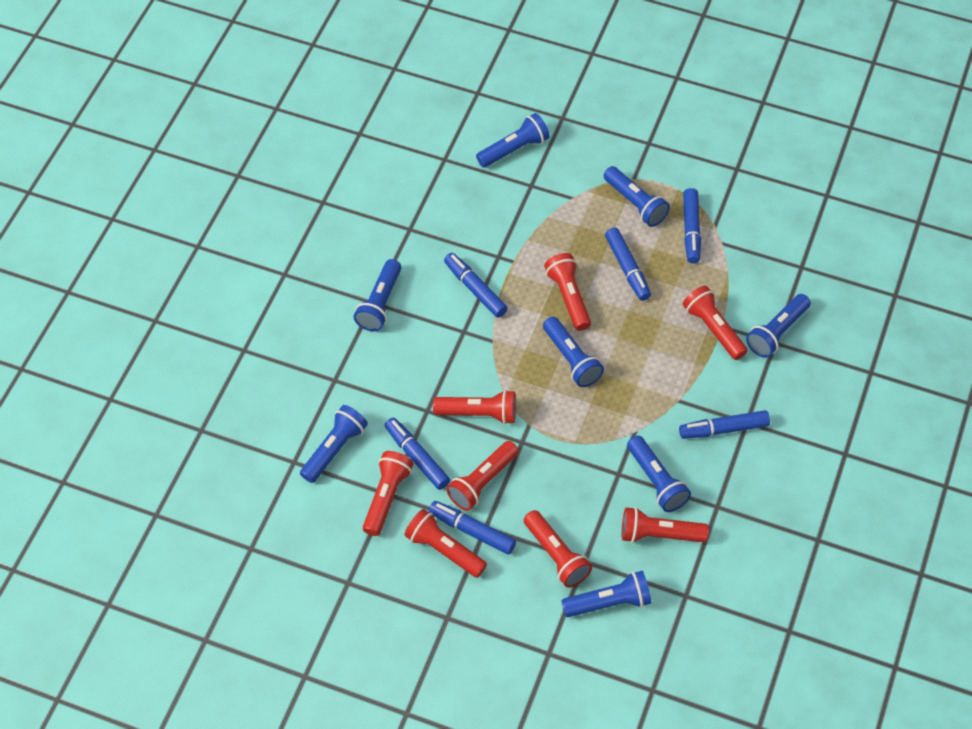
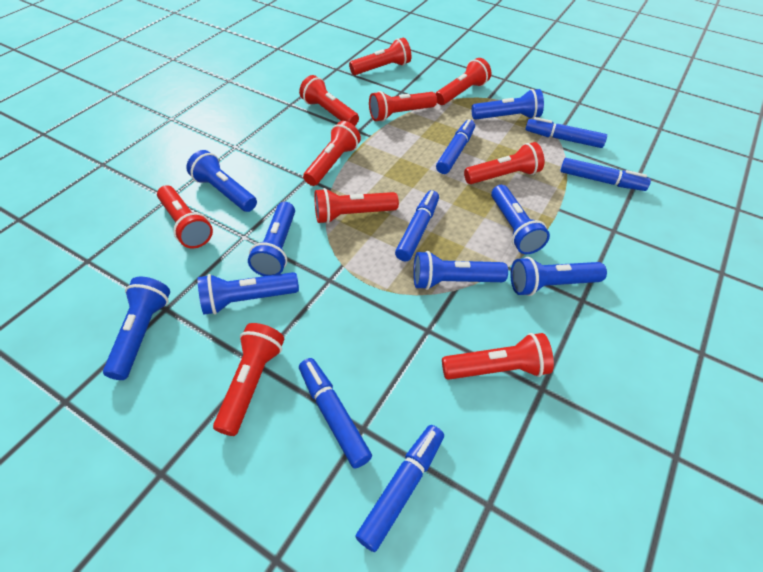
red flashlight: [363,451,413,536] [404,509,487,578] [433,390,516,424] [446,441,519,511] [524,510,592,588] [544,253,591,331] [621,507,709,543] [683,286,748,360] = 8 -> [157,185,213,248] [213,323,284,436] [299,75,359,126] [303,121,361,186] [314,188,399,224] [349,38,411,75] [369,91,437,122] [436,58,491,105] [442,333,554,380] [464,142,544,184] = 10

